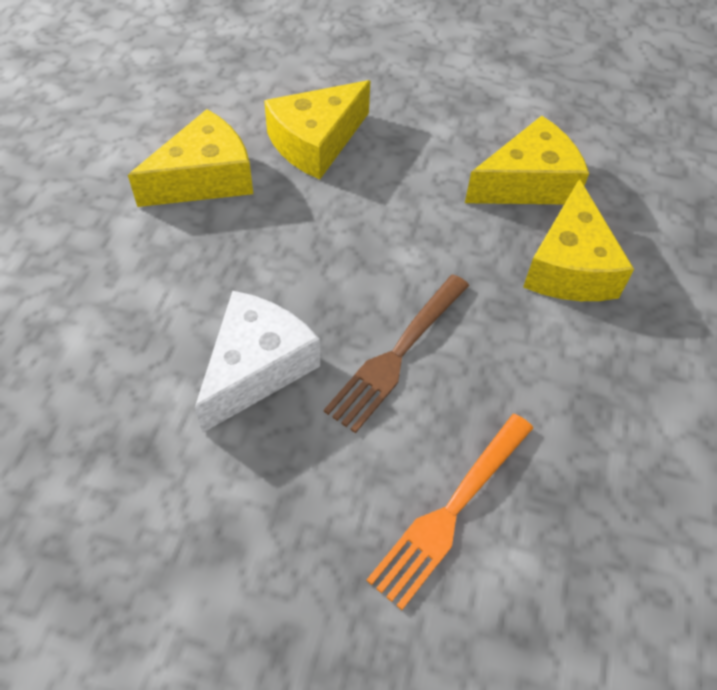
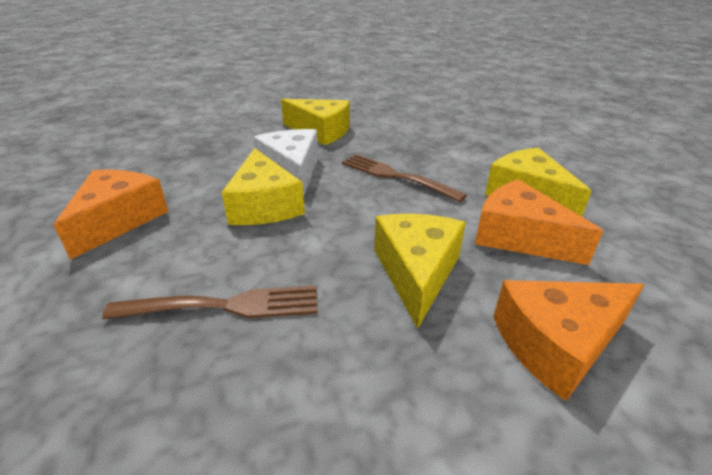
brown fork: [324,274,469,433] = 1 -> [102,286,318,319] [342,154,467,202] = 2
orange cheese: none = 0 -> [54,170,169,260] [475,179,603,265] [493,280,644,401] = 3
orange fork: [366,414,533,610] = 1 -> none = 0

